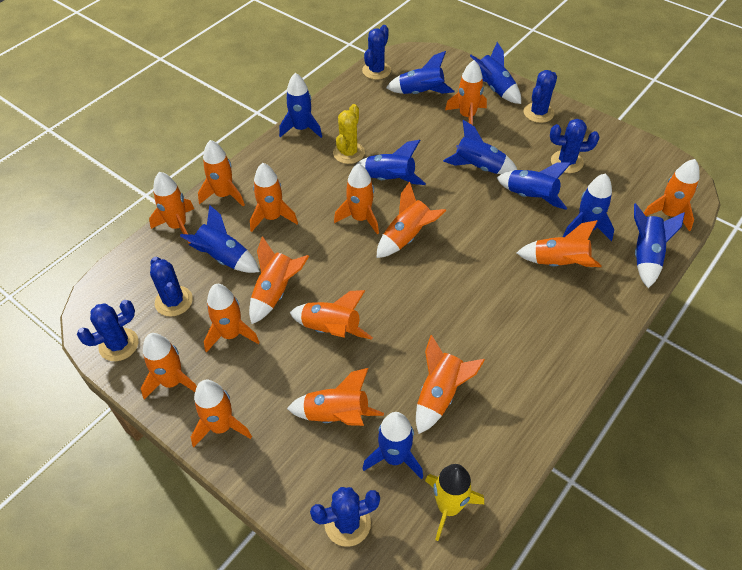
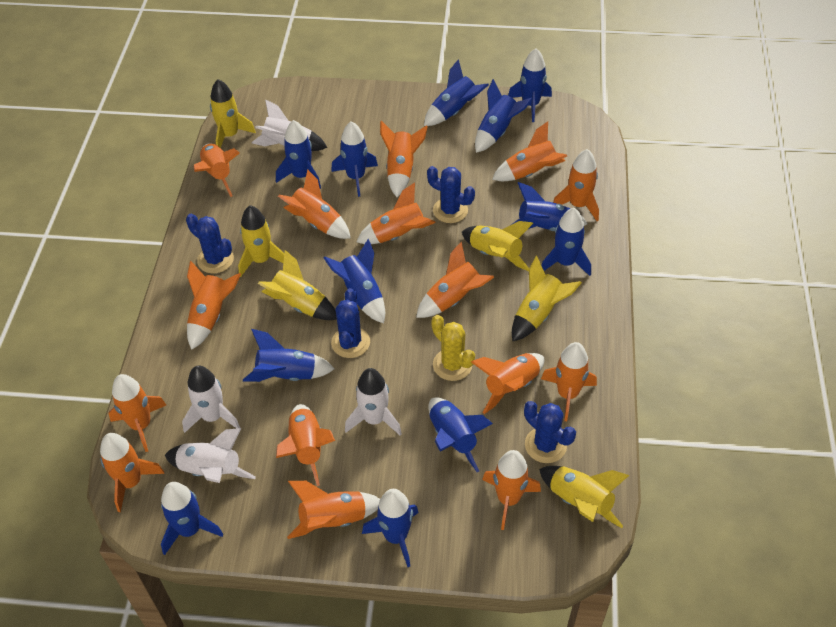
blue cactus: [77,300,138,361] [150,257,193,317] [310,487,380,547] [362,25,391,80] [524,70,557,123] [550,119,599,173] = 6 -> [186,214,234,273] [331,288,370,358] [427,166,475,223] [524,401,576,463] = 4
blue rocket: [180,205,260,273] [279,73,322,138] [355,140,426,185] [362,412,423,479] [386,51,454,94] [443,120,517,174] [470,42,521,104] [497,163,571,210] [563,173,614,241] [634,203,685,288] = 10 -> [161,482,223,555] [243,329,335,382] [276,120,321,189] [324,239,385,324] [331,121,378,197] [362,489,419,567] [424,59,489,126] [428,397,493,472] [475,79,533,153] [508,48,552,122] [511,182,588,231] [541,208,591,276] = 12
white rocket: none = 0 -> [165,428,256,483] [182,365,240,433] [252,99,328,151] [345,368,402,435] = 4
yellow rocket: [425,464,484,541] = 1 -> [210,79,256,148] [238,205,284,277] [258,250,337,320] [462,221,533,271] [512,256,582,342] [539,466,629,528] = 6

